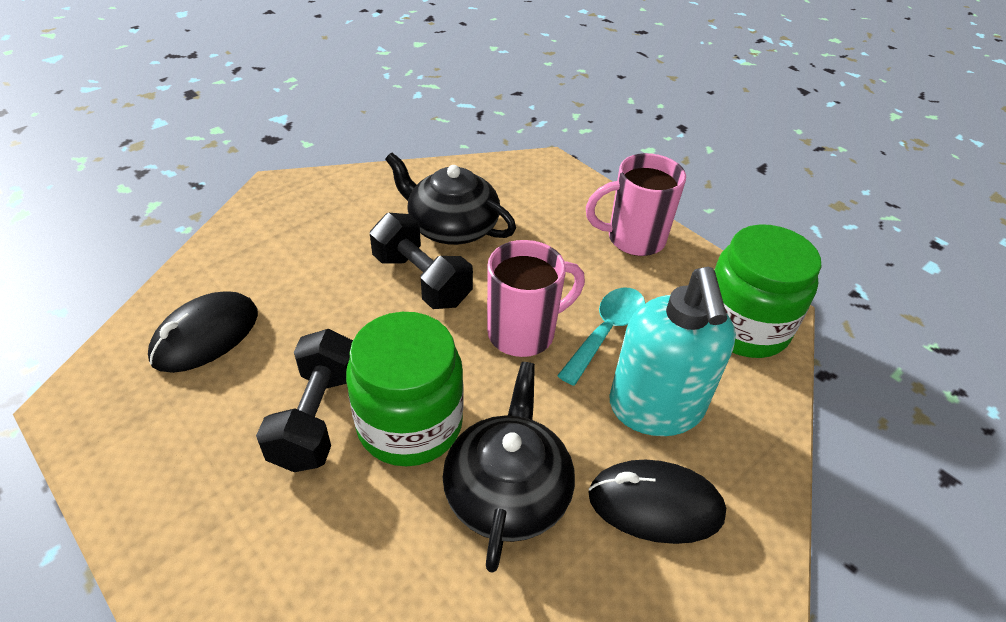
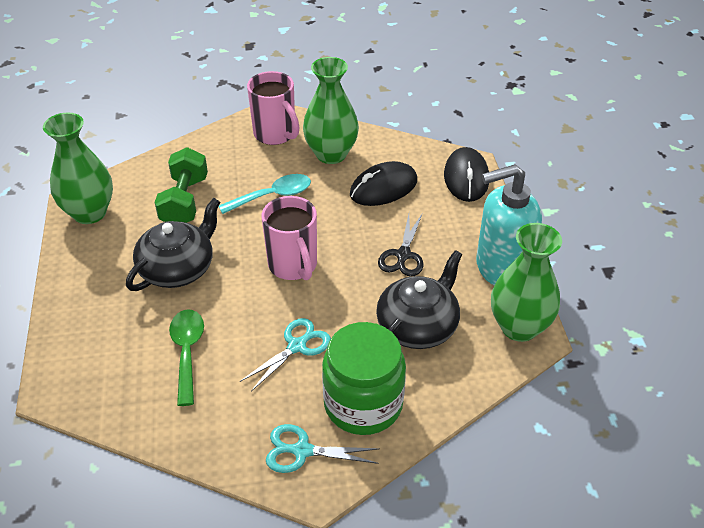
black dumbbell: [256,329,353,472] [370,213,473,309] = 2 -> none = 0
black scissors: none = 0 -> [378,214,423,277] = 1
green dumbbell: none = 0 -> [155,147,208,223] = 1
green jar: [346,312,464,466] [714,224,821,358] = 2 -> [322,322,406,435] = 1
green spoon: none = 0 -> [169,309,204,406] = 1
green vase: none = 0 -> [43,113,113,224] [303,57,359,164] [491,223,562,342] = 3
turquoise scissors: none = 0 -> [240,318,331,391] [266,424,379,473] = 2

